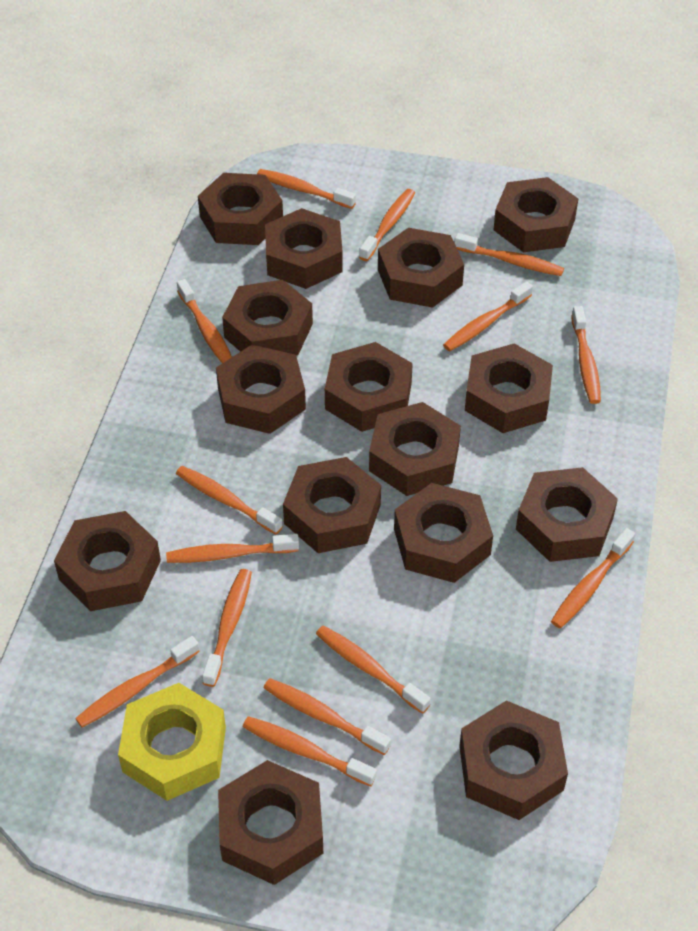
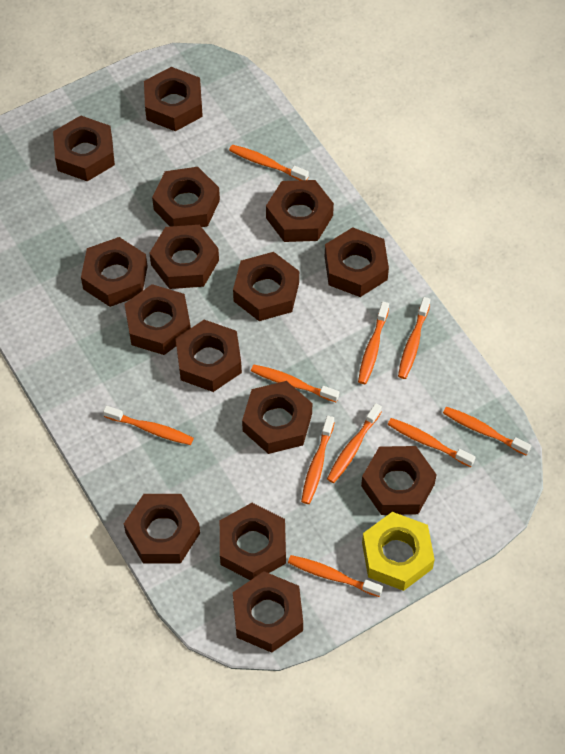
orange toothbrush: [75,636,200,727] [166,534,299,563] [176,466,283,534] [177,279,232,363] [202,569,252,687] [243,716,377,787] [257,169,356,209] [264,678,391,755] [316,625,431,714] [359,189,415,261] [443,281,533,351] [454,233,564,276] [551,528,635,628] [571,306,601,404] = 14 -> [103,406,194,445] [229,145,309,180] [251,364,339,402] [288,555,383,597] [301,416,335,504] [327,403,382,483] [358,302,389,384] [387,418,476,467] [398,297,430,379] [443,407,531,456] = 10

